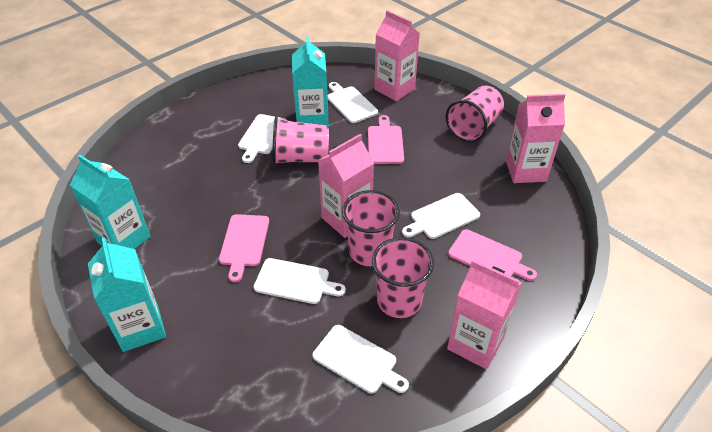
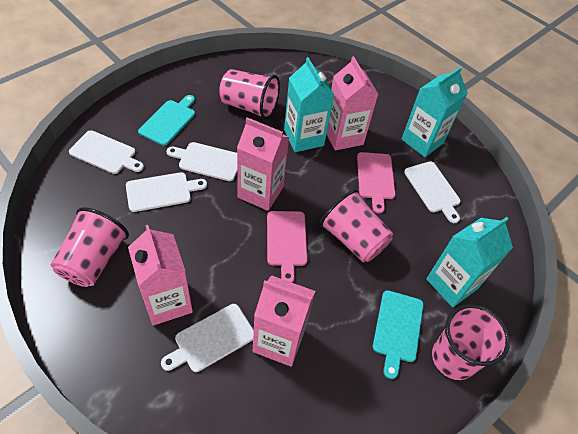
pink cutting board: [219,214,269,282] [368,115,404,164] [448,229,537,281] = 3 -> [267,211,307,282] [357,152,395,213] = 2
turquoise cutting board: none = 0 -> [138,95,195,146] [373,290,424,379] = 2

